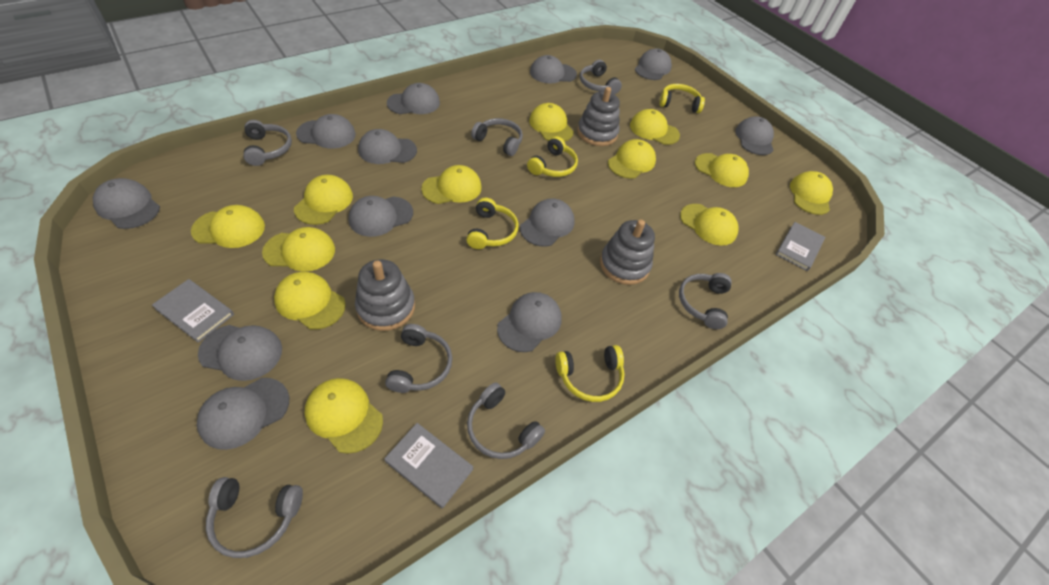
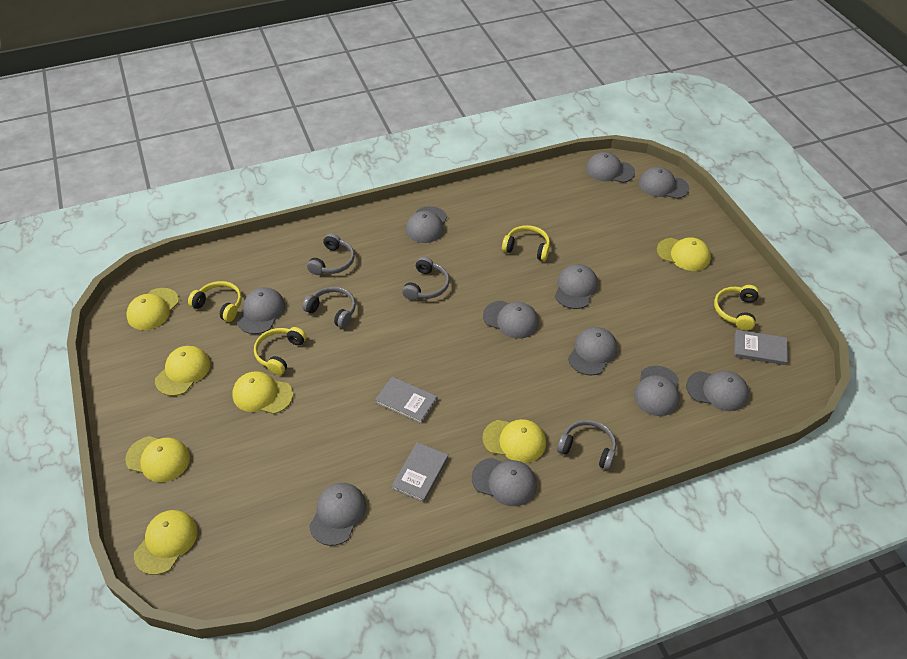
grey cap: [93,178,160,229] [197,378,289,450] [198,325,282,381] [296,114,356,149] [348,196,413,237] [358,129,417,164] [387,83,440,114] [497,292,562,352] [520,198,575,247] [530,55,577,83] [635,48,672,80] [735,117,774,155] = 12 -> [237,287,285,334] [309,483,366,546] [406,206,447,243] [472,458,537,506] [483,301,539,339] [555,264,598,309] [568,327,617,376] [586,152,635,183] [634,366,680,416] [639,167,689,199] [686,371,749,411] = 11
grey headphones: [206,477,303,558] [243,120,292,166] [385,324,452,393] [467,383,545,459] [471,118,523,156] [580,60,622,94] [679,273,732,329] = 7 -> [302,287,356,328] [307,233,355,275] [402,257,450,300] [557,420,616,470] = 4
grey stacking toy: [355,259,415,331] [577,87,620,146] [600,220,655,285] = 3 -> none = 0
yellow cap: [191,205,265,248] [262,227,335,272] [274,272,346,330] [294,175,353,225] [304,378,383,454] [421,165,482,204] [529,103,574,141] [608,139,656,179] [630,109,680,145] [680,204,738,246] [695,153,749,187] [790,171,833,215] = 12 -> [125,436,190,482] [126,288,179,330] [134,510,198,575] [155,346,210,396] [232,371,293,414] [482,419,546,463] [657,237,711,271] = 7

